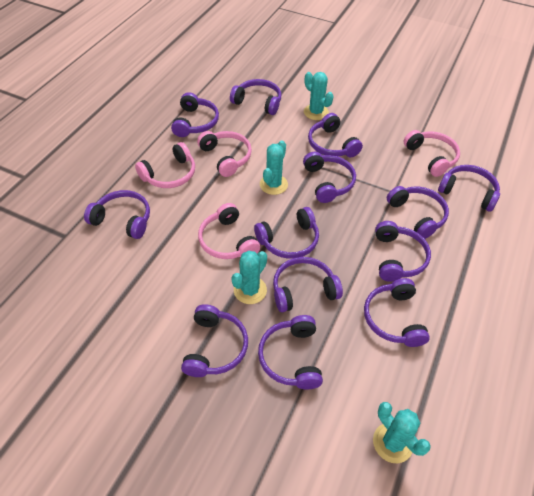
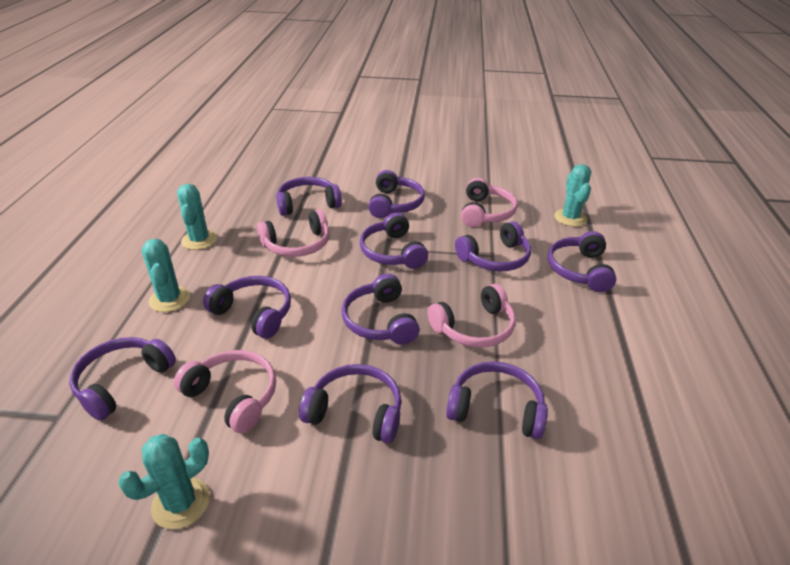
purple headphones: [84,190,150,239] [171,92,219,137] [181,304,248,377] [230,79,281,115] [254,207,319,259] [258,315,323,389] [273,257,343,312] [303,152,356,203] [308,113,363,157] [364,278,430,347] [375,221,431,282] [387,186,449,239] [438,165,500,212] = 13 -> [69,337,176,421] [203,276,291,339] [276,177,342,216] [299,364,402,443] [341,274,419,345] [360,213,428,269] [368,170,425,218] [446,361,548,439] [455,221,531,271] [548,231,616,292] = 10

